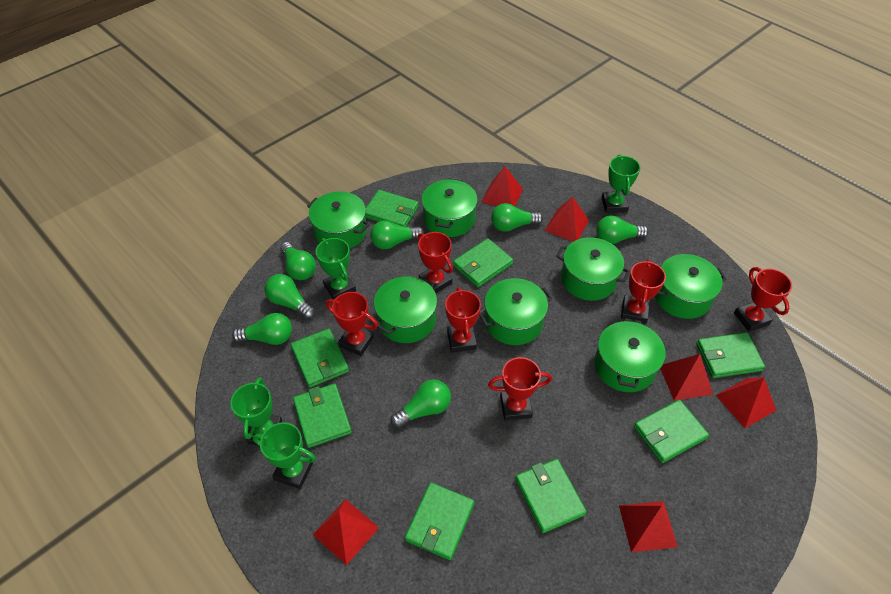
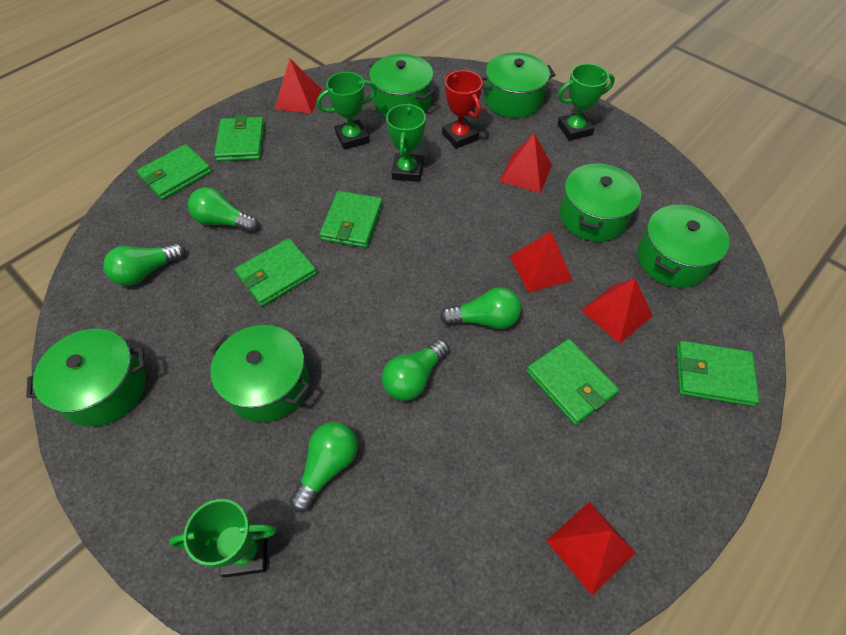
green light bulb: [232,313,292,345] [264,274,315,319] [280,242,316,280] [370,220,424,249] [390,380,451,428] [491,203,543,232] [596,216,649,244] = 7 -> [103,243,185,286] [188,187,258,233] [290,422,358,513] [382,339,449,401] [440,287,521,329] = 5
green pot: [307,191,370,249] [374,276,437,343] [421,179,478,237] [479,278,553,345] [556,237,630,301] [594,318,666,392] [655,254,726,319] = 7 -> [26,329,146,426] [210,325,310,422] [369,54,435,116] [481,52,555,118] [560,163,641,242] [637,205,730,288] = 6
green wallet: [291,329,349,388] [293,384,352,448] [365,190,419,227] [405,482,474,560] [453,238,513,287] [515,459,587,533] [634,400,709,463] [696,332,765,378] = 8 -> [137,144,212,200] [214,115,265,161] [235,238,317,306] [319,191,383,248] [526,339,619,425] [677,341,759,407] = 6
red pyramid: [312,499,379,565] [481,167,523,206] [544,197,589,242] [619,501,678,552] [660,354,713,401] [716,377,776,428] = 6 -> [275,59,322,114] [499,134,552,193] [510,231,572,293] [546,502,636,595] [581,278,652,344] = 5
red trophy: [326,292,378,356] [418,232,453,293] [445,287,481,352] [488,357,552,421] [621,259,666,324] [734,267,792,332] = 6 -> [442,70,483,149] = 1

